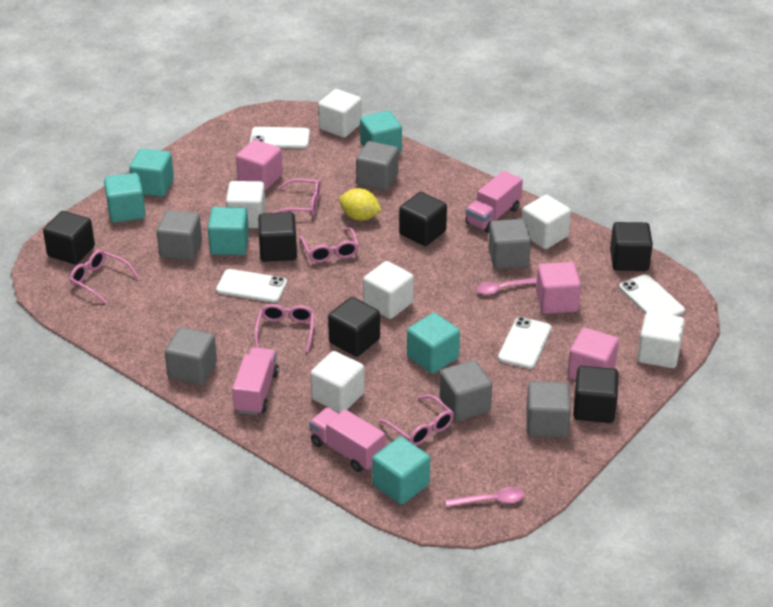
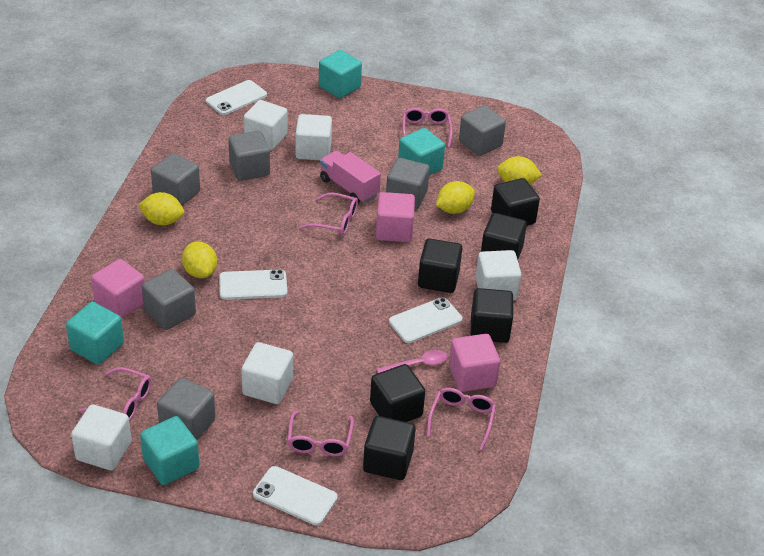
pink spoon: [445,487,525,507] [476,278,537,295] = 2 -> [376,350,448,373] = 1
pink truck: [232,347,279,415] [309,407,385,472] [465,171,523,233] = 3 -> [320,151,381,203] = 1
turquoise cube: [104,173,146,223] [129,148,174,197] [208,207,249,255] [360,110,402,153] [372,437,430,505] [407,313,460,374] = 6 -> [66,302,124,365] [140,416,199,485] [319,50,362,98] [398,128,445,175] = 4
white cube: [226,181,266,228] [310,351,365,413] [318,89,362,138] [363,261,414,319] [522,195,571,249] [637,311,685,368] = 6 -> [71,404,132,470] [241,342,293,404] [243,100,288,150] [295,114,332,160] [475,250,522,301] = 5
yellow lemon: [339,188,382,221] = 1 -> [138,192,184,225] [182,241,217,278] [436,181,475,214] [497,156,542,185] = 4

